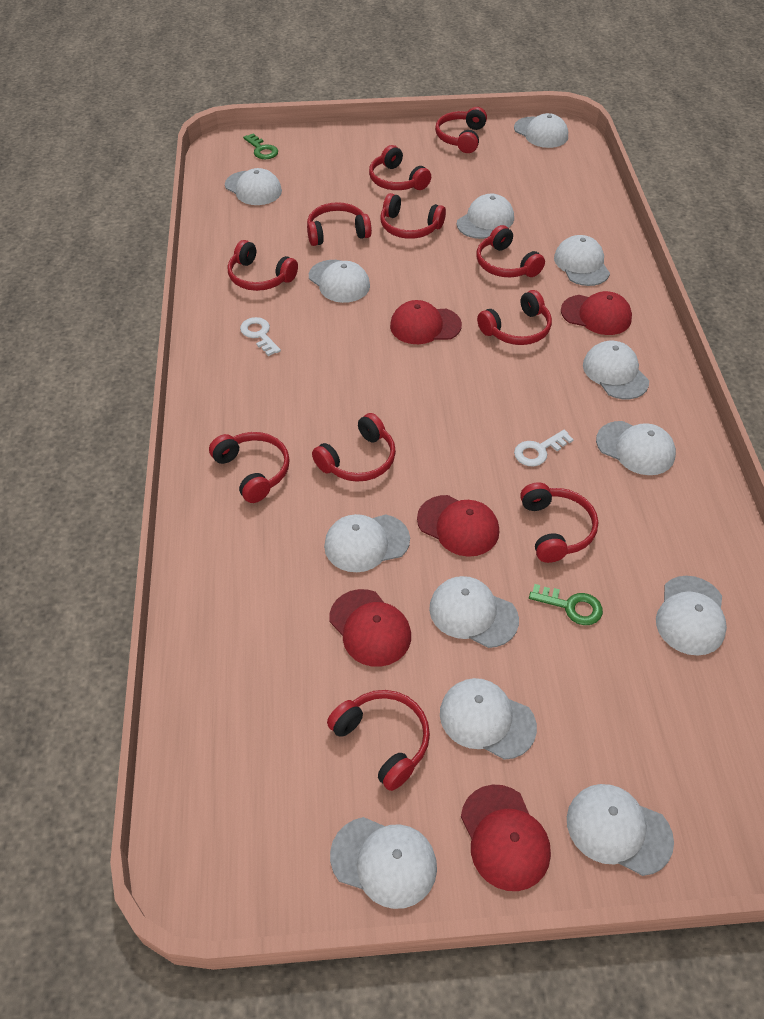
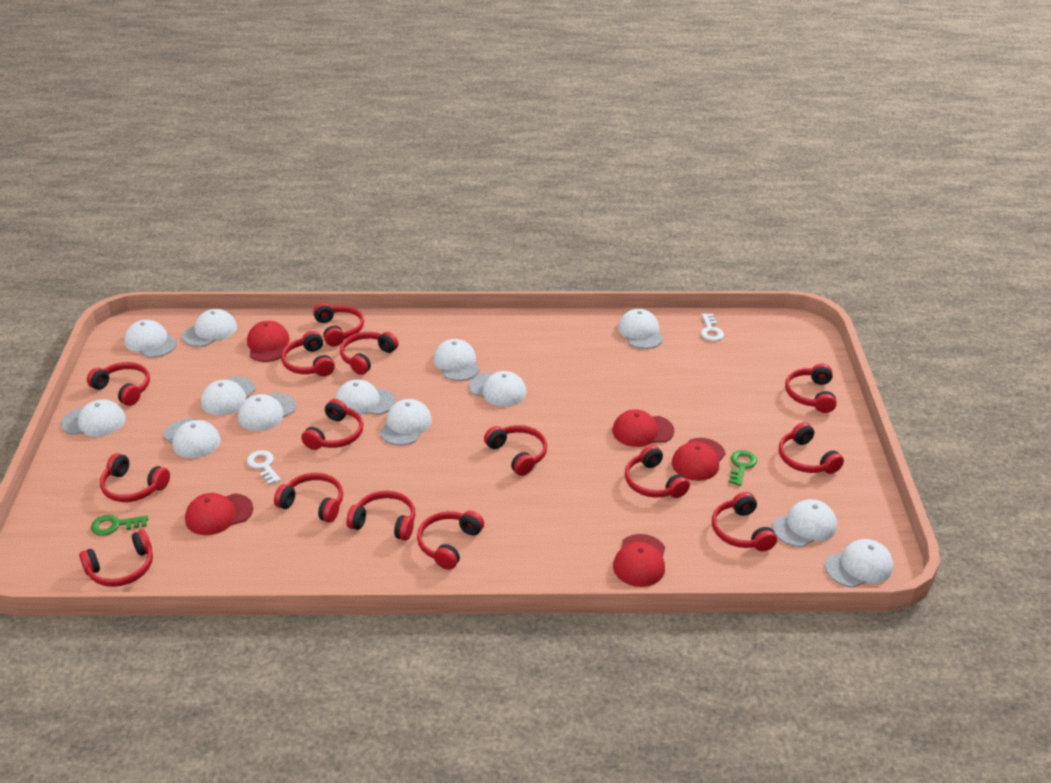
red headphones: [209,432,290,503] [228,240,298,291] [307,202,372,246] [312,413,396,482] [327,690,430,791] [369,145,431,190] [381,193,446,239] [435,107,487,153] [477,225,545,277] [477,290,552,345] [520,482,598,563] = 11 -> [79,530,153,587] [87,362,150,406] [100,453,170,502] [274,473,343,523] [281,331,335,377] [301,399,363,450] [313,303,364,347] [340,332,399,375] [346,491,415,540] [417,511,484,570] [484,425,547,476] [625,445,690,498] [712,492,777,551] [779,422,844,474] [785,363,837,413] = 15

